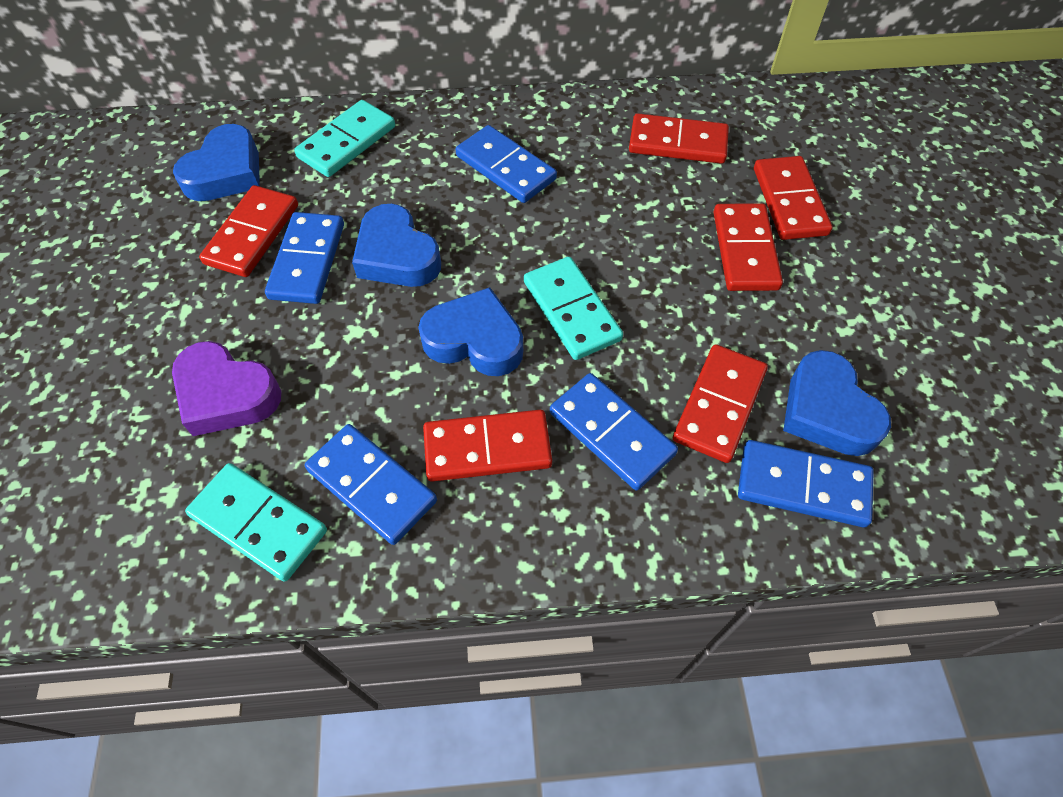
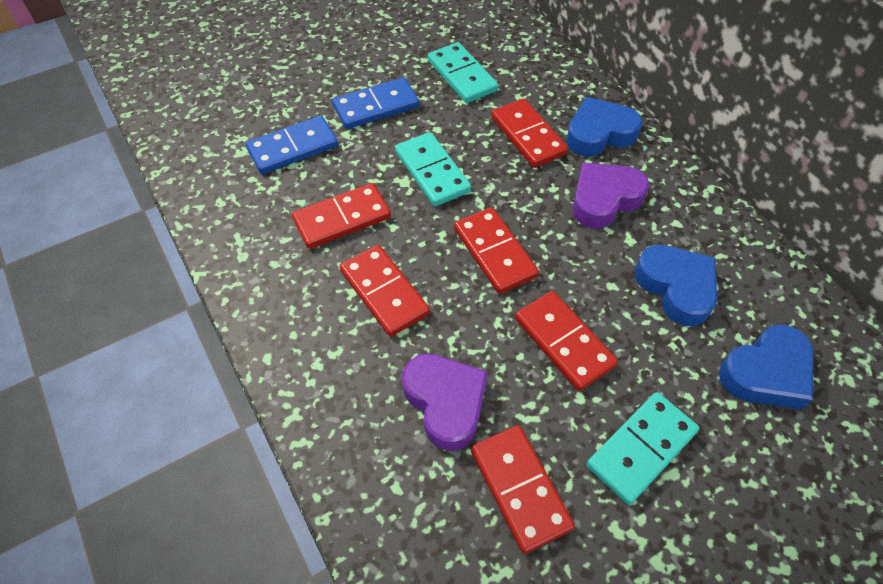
blue domino: [265,212,344,304] [305,424,437,545] [456,125,557,203] [550,373,678,490] [738,440,874,527] = 5 -> [246,116,338,174] [332,77,419,129] = 2
blue heart: [173,124,260,201] [352,204,441,287] [418,287,523,376] [783,350,891,456] = 4 -> [566,97,642,157] [635,245,717,326] [719,325,814,410] = 3
purple heart: [172,341,282,436] = 1 -> [402,354,488,451] [573,163,649,228] = 2

